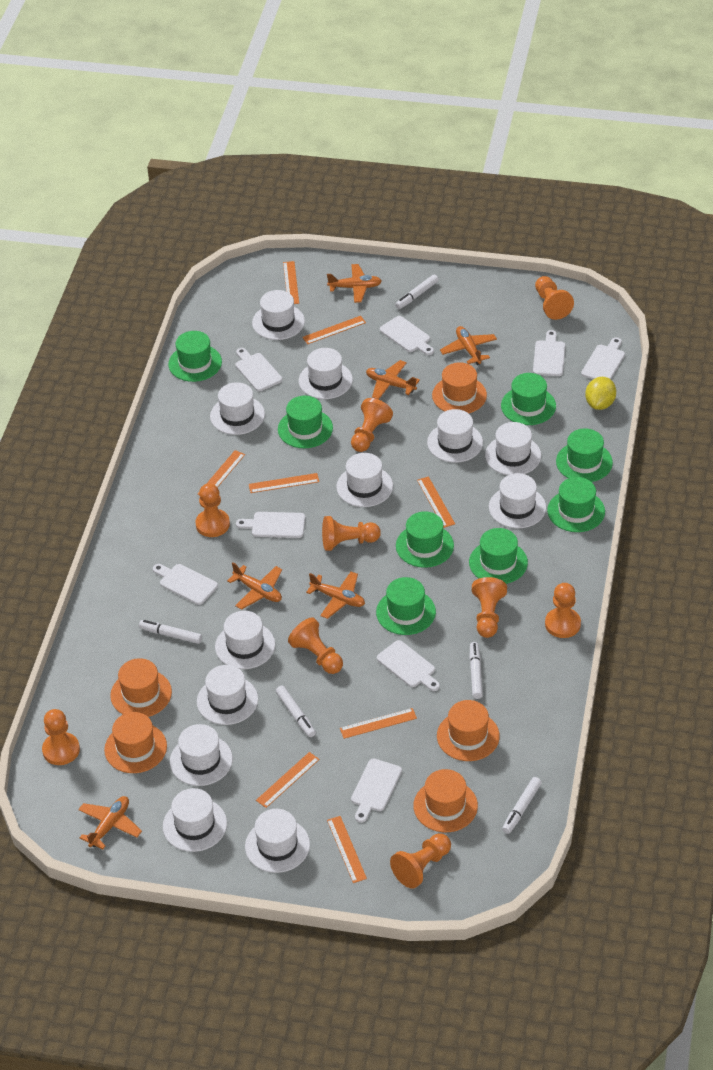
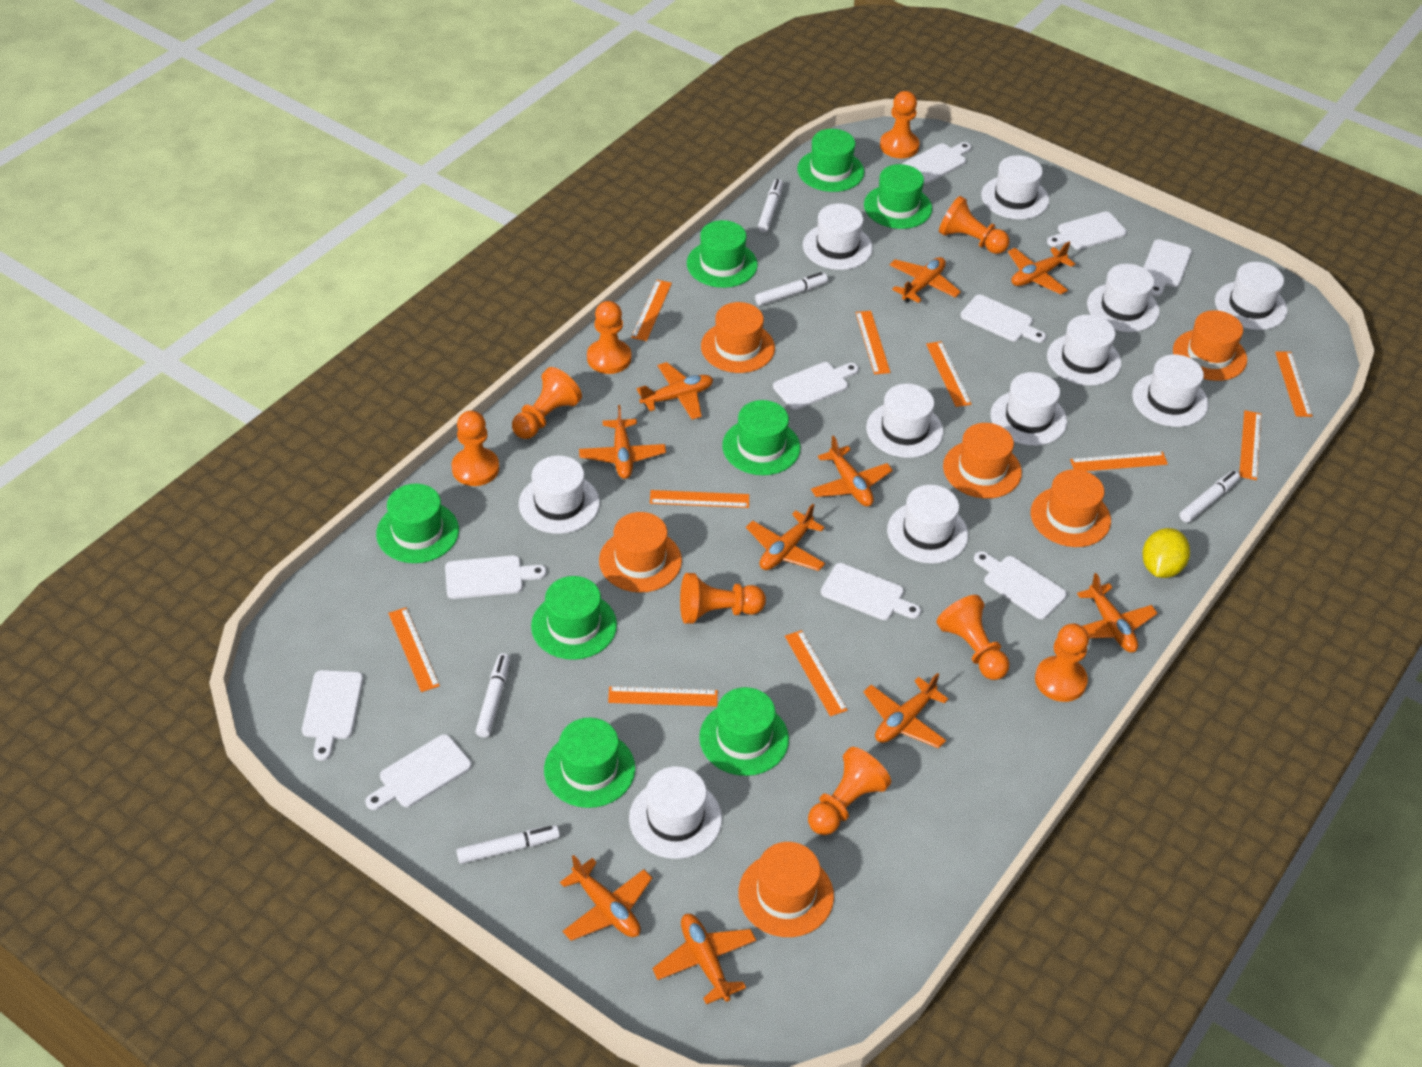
orange hat: [104,712,167,773] [110,658,172,717] [413,769,478,832] [432,362,487,413] [437,700,500,761] = 5 -> [599,512,682,593] [701,302,775,373] [738,842,834,937] [943,423,1022,499] [1031,469,1111,547] [1173,310,1247,381] = 6
orange plane: [78,796,142,849] [227,562,282,610] [306,572,365,619] [327,264,382,303] [366,360,420,399] [440,326,497,365] = 6 -> [560,855,652,941] [579,405,666,479] [637,362,713,420] [652,914,756,1004] [746,504,825,571] [811,436,893,506] [863,673,948,748] [889,257,961,303] [1008,242,1075,295] [1077,573,1158,652] = 10
orange ruler: [198,450,245,495] [249,473,319,493] [256,752,319,808] [283,261,299,304] [302,316,366,344] [327,816,367,883] [340,708,417,739] [417,476,455,528] = 8 -> [388,607,440,692] [608,686,718,706] [631,280,672,341] [650,490,749,508] [785,630,848,716] [855,311,890,374] [926,341,972,407] [1070,452,1168,471] [1239,410,1261,480] [1275,352,1313,417] = 10
white cutting board: [153,564,218,605] [235,348,282,391] [236,512,305,538] [351,759,402,823] [377,640,440,691] [380,316,434,355] [533,330,565,376] [581,337,625,379] = 8 -> [302,670,363,761] [365,734,471,810] [445,555,547,599] [773,362,859,410] [821,563,921,620] [902,142,971,184] [960,295,1046,343] [974,551,1067,619] [1047,212,1127,250] [1143,239,1192,296] = 10
white hat: [163,788,227,852] [170,724,233,786] [197,665,258,725] [210,382,265,435] [215,611,275,669] [245,809,310,873] [252,290,305,340] [299,348,353,399] [336,453,393,507] [427,409,483,463] [485,422,541,475] [489,473,546,528] = 12 -> [519,456,600,534] [629,766,722,859] [803,203,873,270] [866,384,944,458] [887,485,968,564] [981,155,1049,219] [990,372,1067,446] [1047,315,1121,386] [1087,264,1159,332] [1132,354,1209,427] [1215,262,1287,330] = 11

